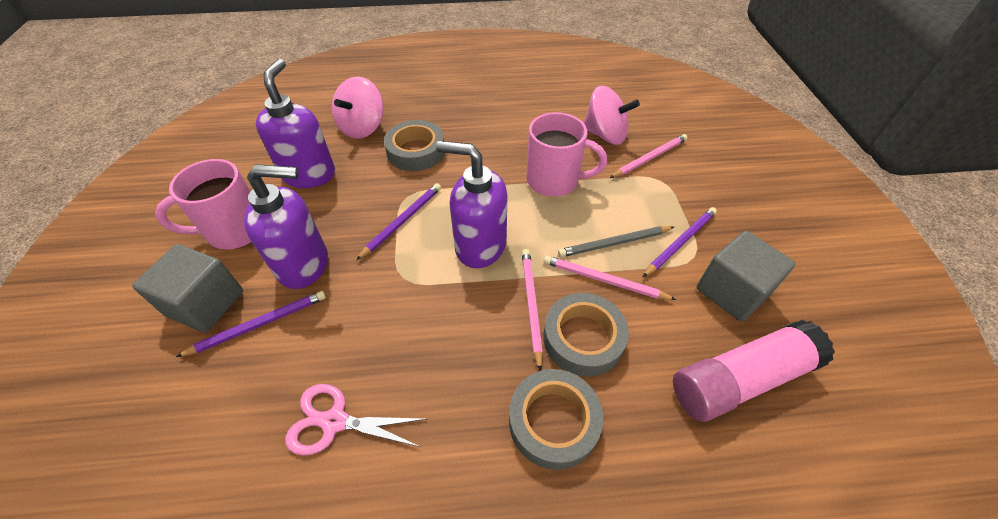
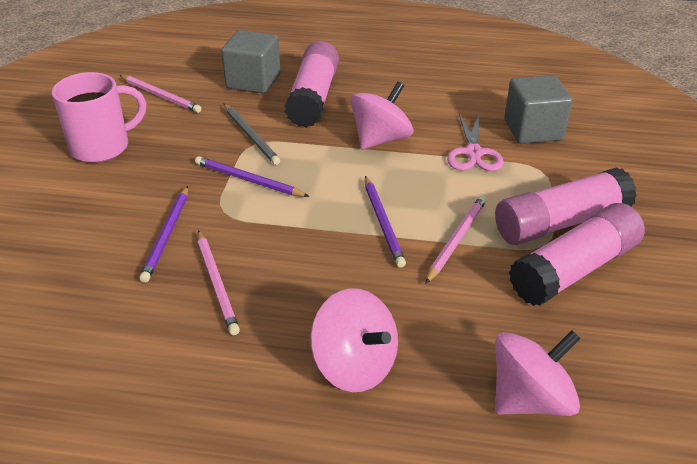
grey tape: [384,120,445,171] [509,369,603,470] [543,293,629,377] = 3 -> none = 0
pink glue stick: [673,320,835,422] = 1 -> [285,41,339,127] [495,167,637,245] [509,203,645,306] = 3
pink mug: [155,159,251,250] [526,112,607,196] = 2 -> [52,72,146,163] = 1
pink spinning top: [332,77,383,139] [584,86,640,145] = 2 -> [311,288,398,392] [350,82,413,149] [495,330,581,416] = 3
purple soap dispenser: [244,164,328,289] [256,59,335,188] [436,141,507,268] = 3 -> none = 0

